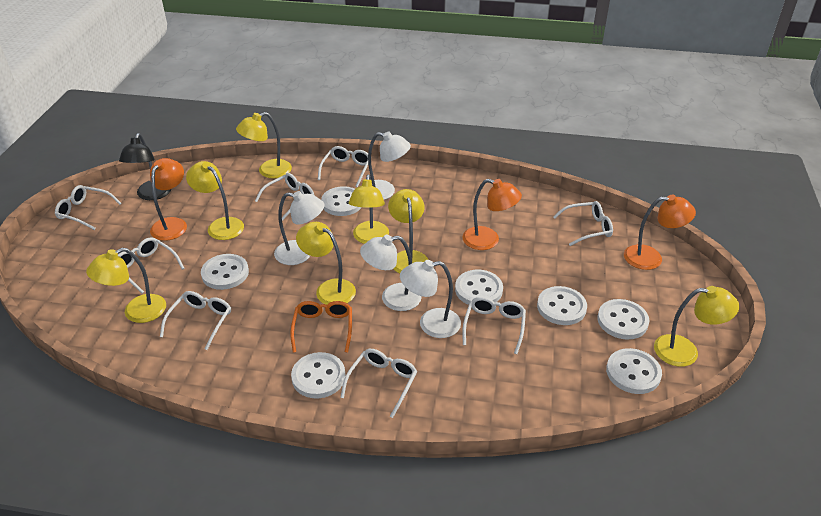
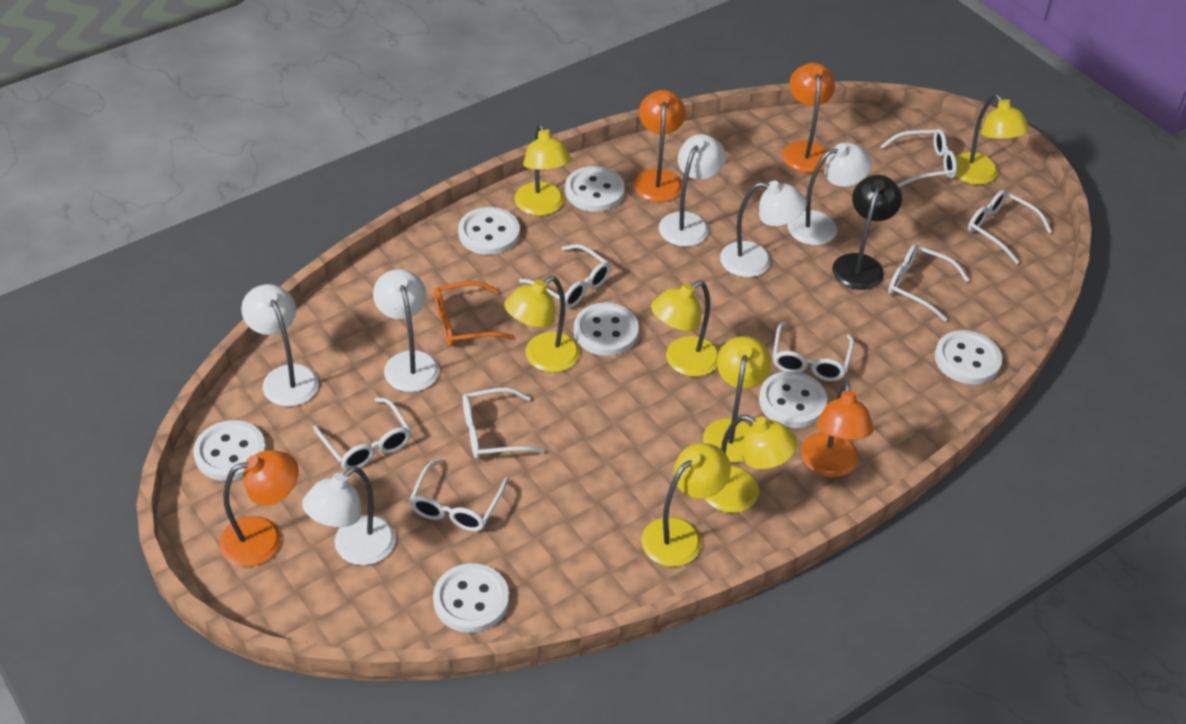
orange lamp: [150,158,187,241] [462,179,522,250] [624,195,696,270] = 3 -> [219,450,299,567] [633,90,686,202] [782,63,835,173] [801,380,874,477] = 4
white lamp: [274,191,325,265] [360,234,422,311] [368,132,411,200] [400,260,461,338] = 4 -> [241,284,319,407] [302,466,396,565] [373,269,440,392] [659,134,726,247] [720,181,807,277] [787,143,872,245] = 6

